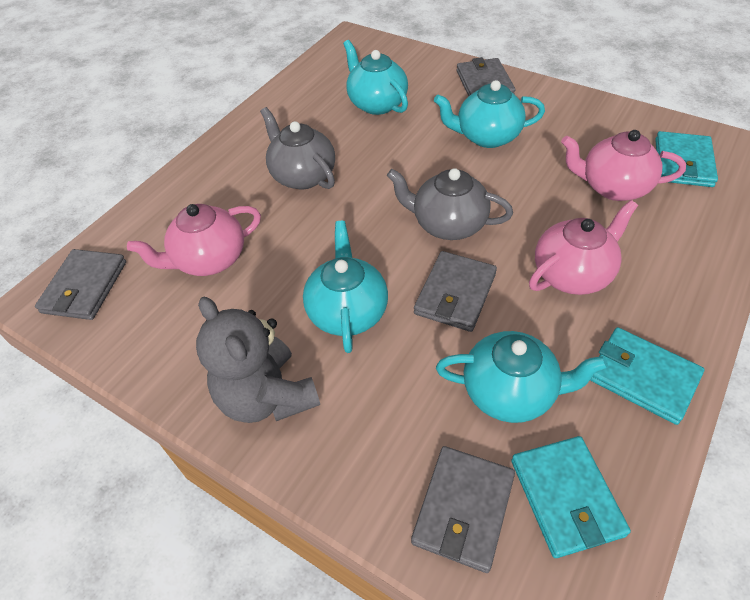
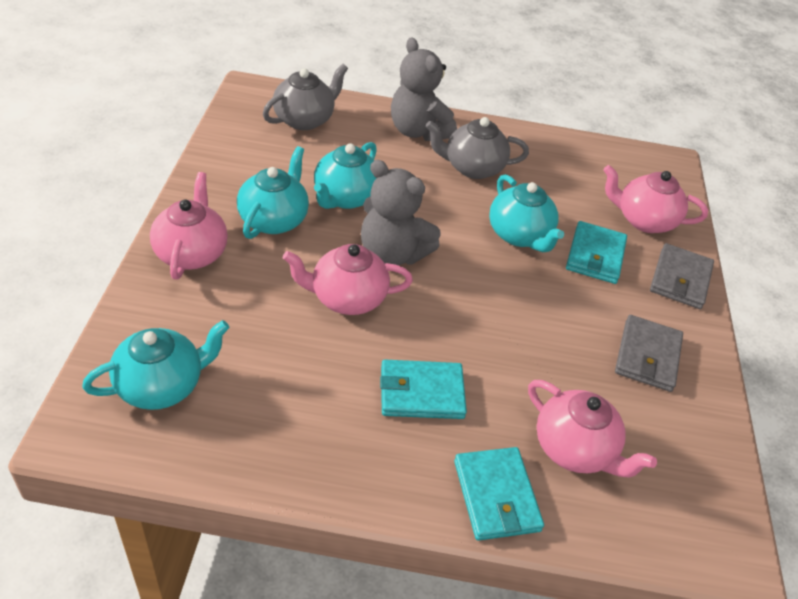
grey teddy bear: [196,296,320,423] = 1 -> [361,160,441,265] [391,37,457,141] = 2
grey wallet: [35,249,126,320] [411,446,515,573] [414,251,497,332] [457,57,516,96] = 4 -> [615,315,683,392] [650,243,714,309] = 2
pink teapot: [127,204,261,276] [529,200,638,295] [561,130,686,201] = 3 -> [150,172,228,279] [283,244,413,315] [528,380,657,477] [603,165,708,233] = 4

